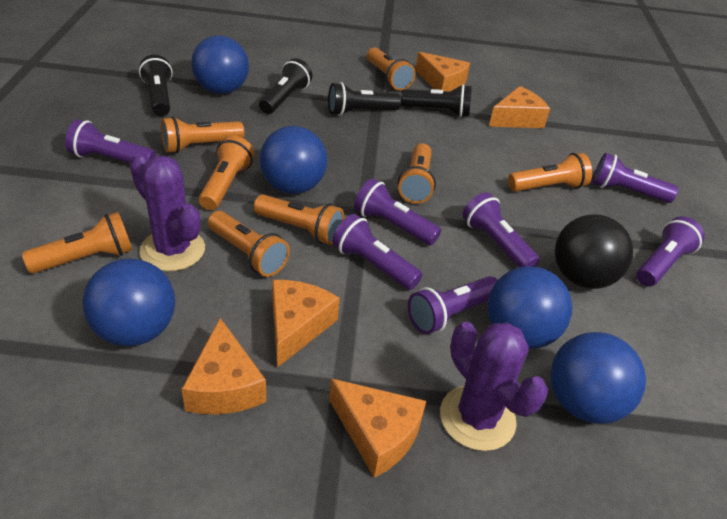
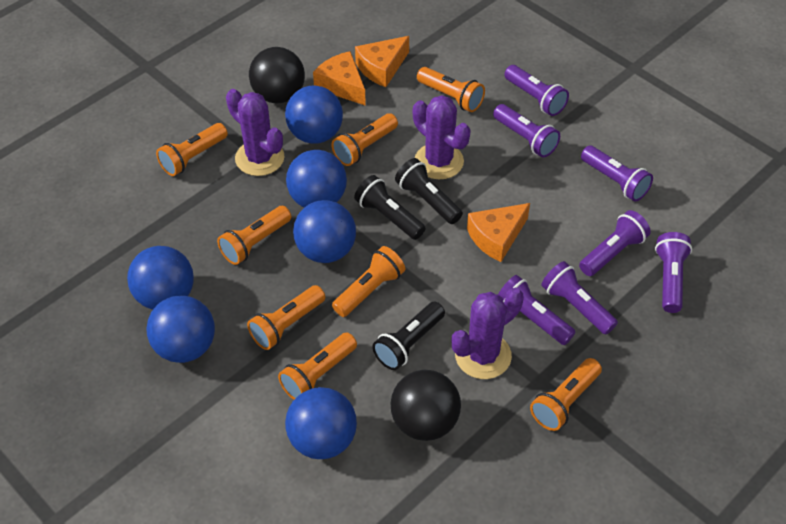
black ball: [555,214,633,289] = 1 -> [249,47,305,103] [391,370,461,441] = 2
black flashlight: [139,55,173,116] [259,58,312,114] [328,82,401,116] [401,84,472,117] = 4 -> [354,175,426,240] [372,302,445,370] [395,158,463,224] = 3
blue ball: [82,259,175,346] [191,35,249,94] [260,126,327,194] [488,266,572,349] [550,332,646,424] = 5 -> [127,246,194,310] [146,295,215,363] [285,85,343,144] [285,387,357,459] [286,150,347,207] [293,200,356,263] = 6
orange cheese: [182,318,266,414] [272,280,340,368] [329,378,426,478] [415,52,470,91] [489,86,550,128] = 5 -> [313,51,366,106] [355,36,409,87] [467,203,530,262] = 3
purple cactus: [130,153,205,271] [440,322,548,451] = 2 -> [226,89,285,176] [413,95,471,179] [452,287,524,379] = 3

